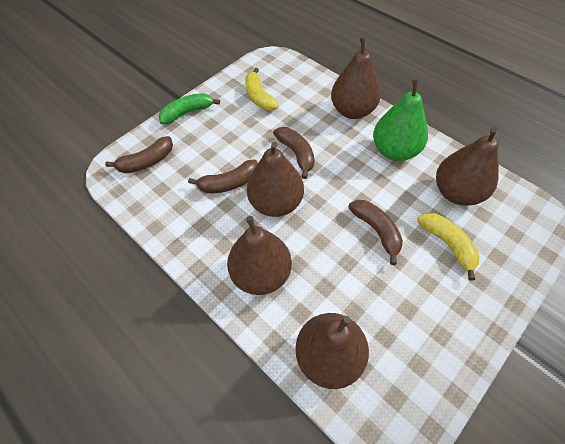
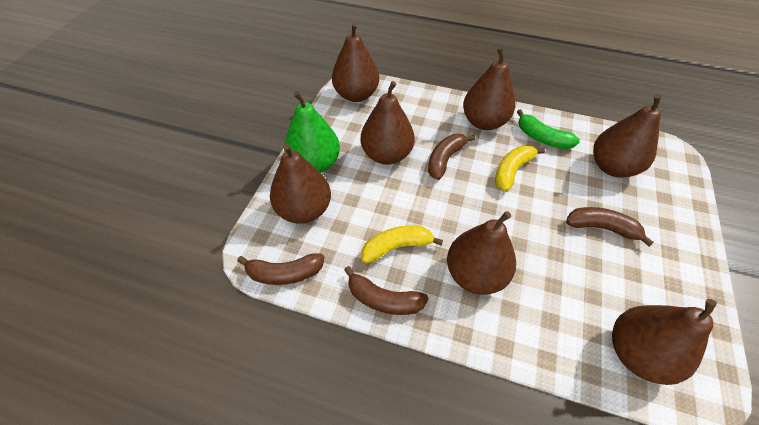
brown pear: [227,216,292,295] [247,142,304,217] [295,313,369,389] [331,37,381,119] [436,127,499,206] = 5 -> [270,143,331,224] [332,23,379,102] [361,81,415,165] [447,211,516,295] [463,47,515,130] [593,94,661,178] [612,299,717,385] = 7

